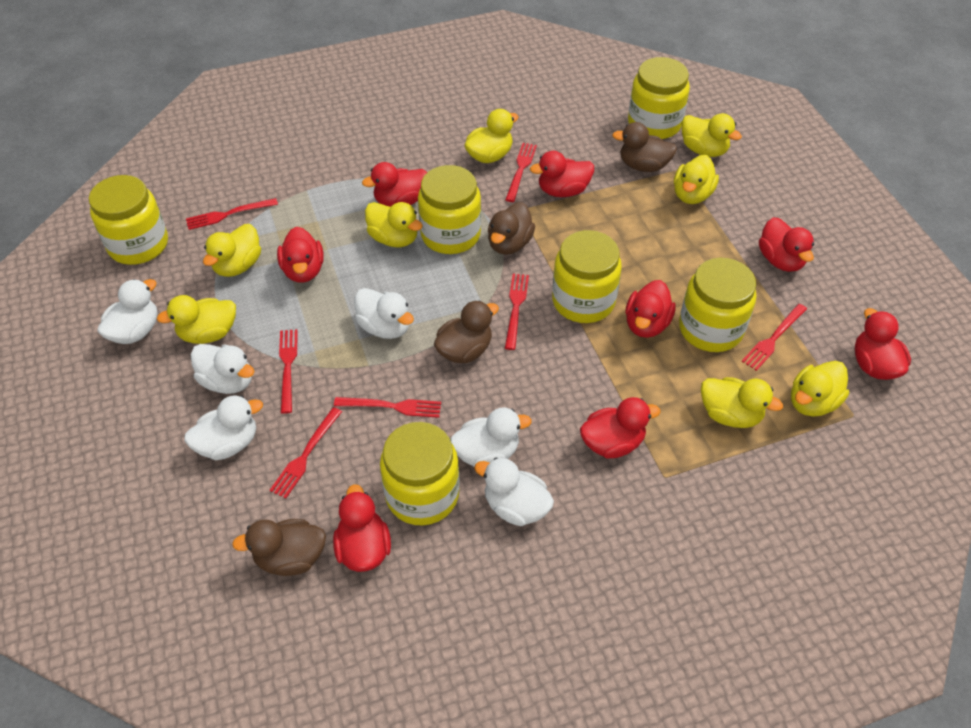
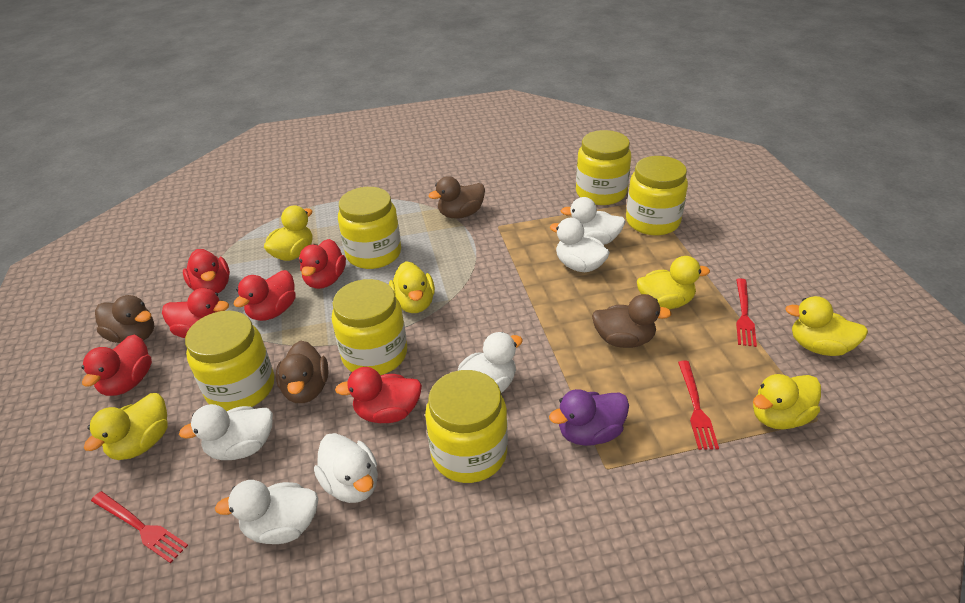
purple duck: none = 0 -> [549,389,629,446] = 1
red duck: [277,227,324,283] [333,484,391,572] [362,162,427,207] [530,151,594,197] [580,397,661,458] [625,280,676,338] [759,217,814,272] [855,308,911,380] = 8 -> [81,335,152,396] [162,288,229,338] [183,249,230,293] [233,270,296,321] [299,239,346,289] [335,367,422,423] = 6
red fork: [186,198,278,230] [270,407,342,498] [279,329,298,414] [334,397,441,418] [505,143,537,202] [505,274,529,350] [742,304,807,371] = 7 -> [91,491,188,563] [678,361,719,450] [736,278,757,347] = 3
yellow duck: [157,295,236,344] [203,224,261,277] [365,202,423,247] [464,109,518,163] [674,155,719,204] [682,113,742,157] [701,377,783,428] [791,361,849,417] = 8 -> [84,393,168,460] [264,206,313,261] [389,261,435,313] [637,256,710,309] [753,374,821,429] [785,296,868,356] = 6

